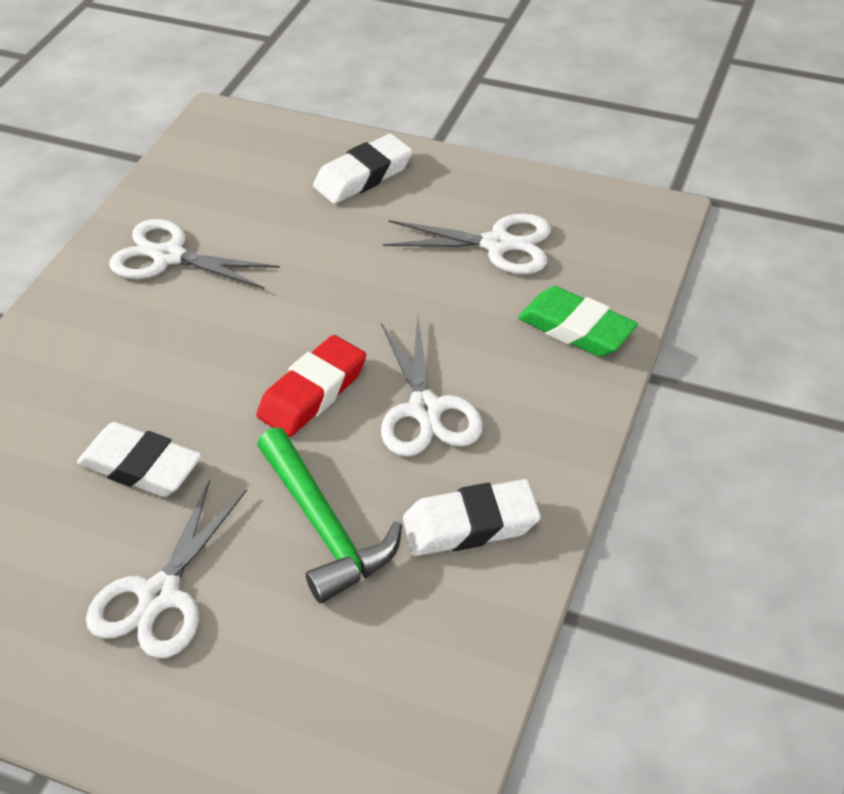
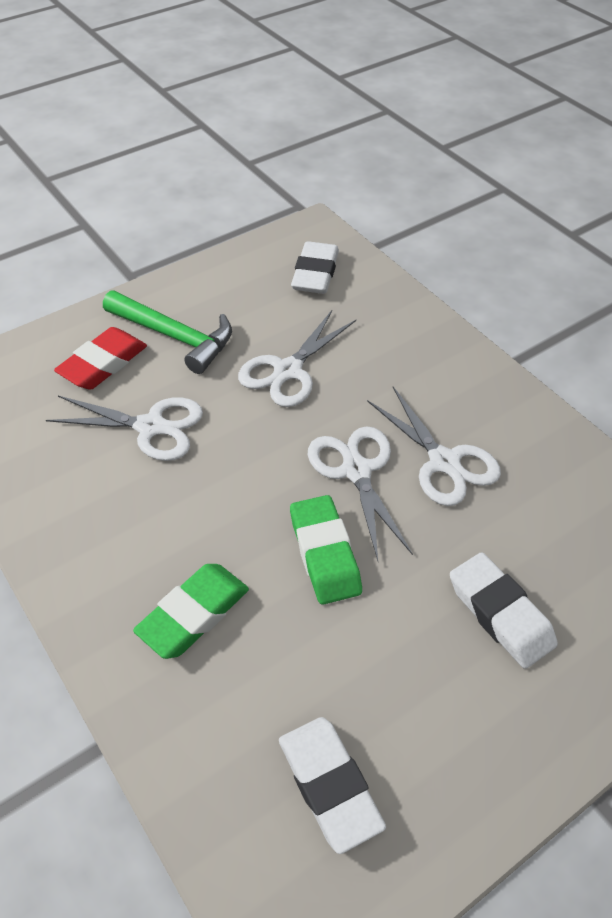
green eraser: [518,286,638,357] = 1 -> [133,564,249,659] [290,495,362,605] = 2

